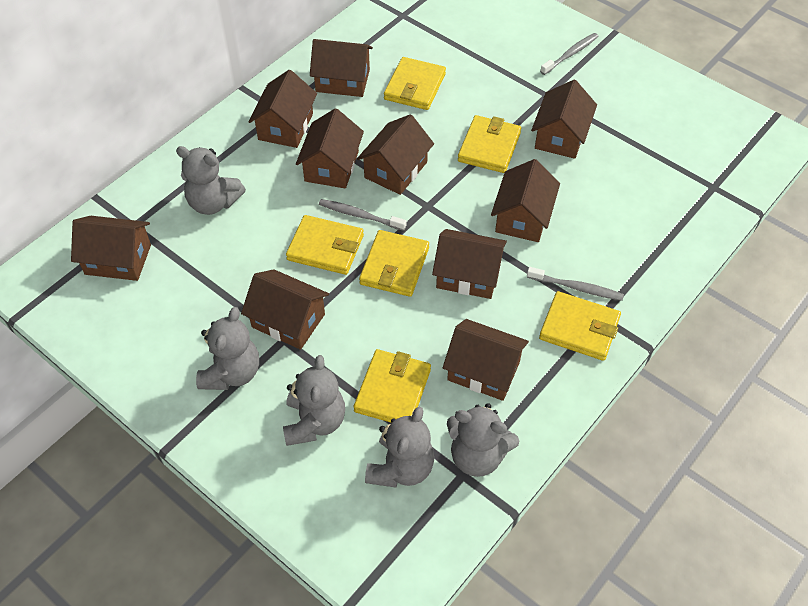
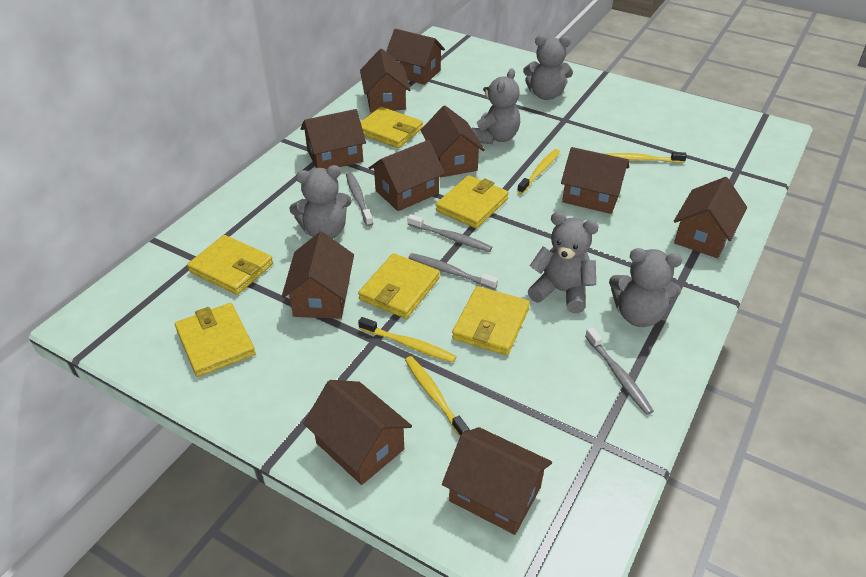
grey toothbrush: [319,199,406,231] [527,267,624,301] [540,33,599,75] = 3 -> [346,172,373,226] [407,214,492,252] [409,253,498,290] [585,327,654,415] = 4
yellow toothbrush: none = 0 -> [358,317,457,363] [405,356,470,437] [517,149,560,194] [606,152,687,163] = 4

